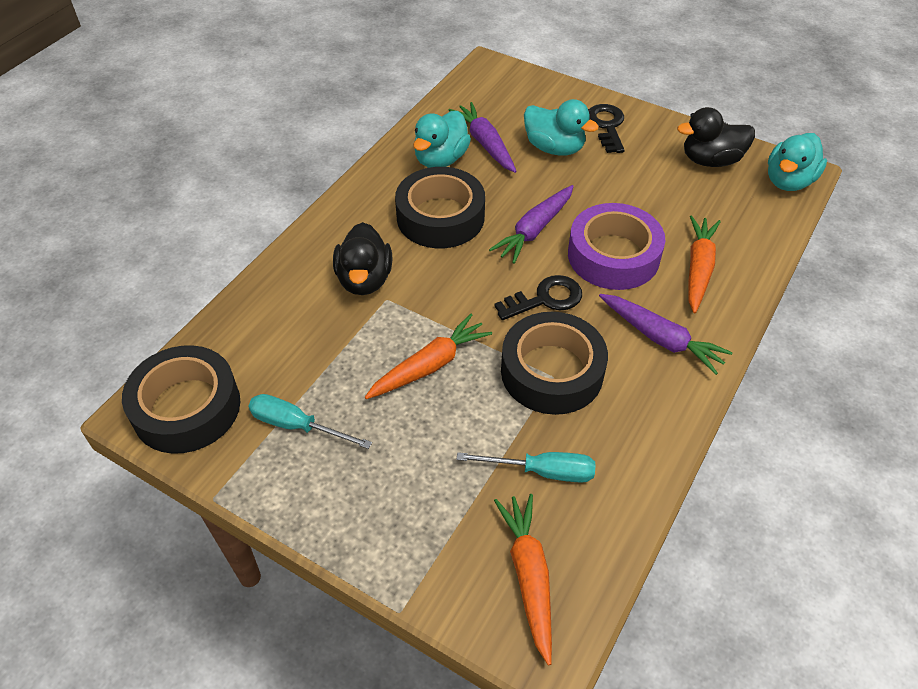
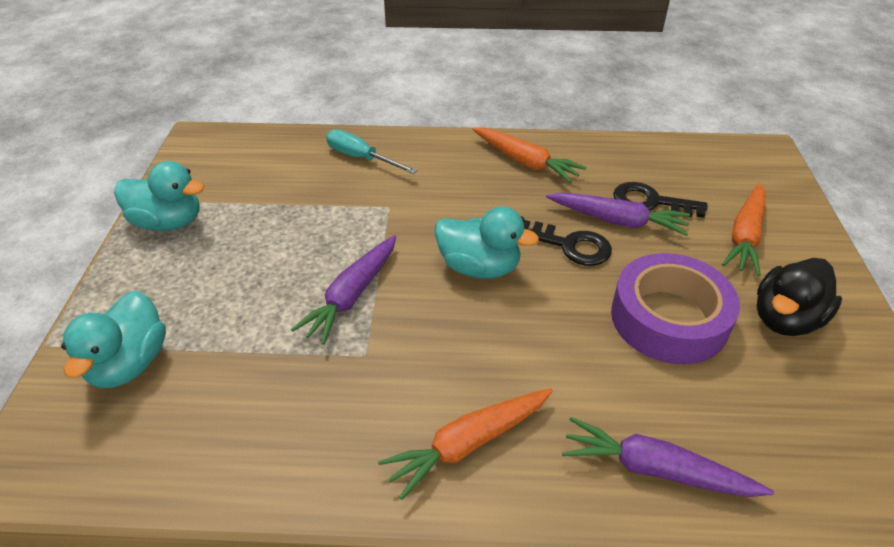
black duck: [333,222,392,295] [677,107,755,167] = 2 -> [756,258,842,336] = 1
black tape: [122,345,240,454] [395,167,485,248] [501,312,608,415] = 3 -> none = 0
turquoise screwdriver: [248,394,372,449] [456,452,596,483] = 2 -> [326,129,418,174] = 1

